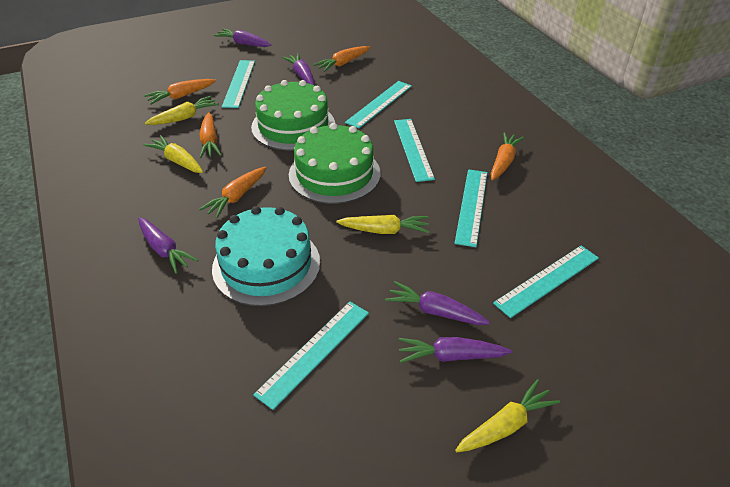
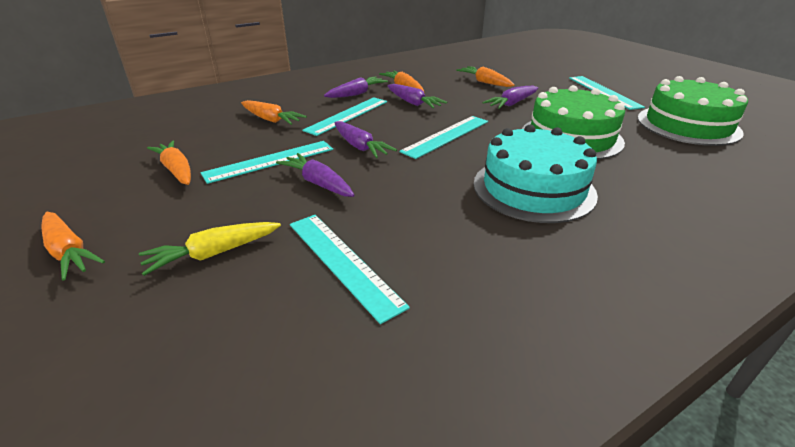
turquoise ruler: [222,60,255,108] [253,302,369,410] [345,81,412,128] [394,119,435,182] [454,169,488,247] [493,245,599,318] = 6 -> [201,141,333,184] [290,215,410,324] [302,97,387,136] [399,116,488,159] [569,76,645,110] = 5
yellow carrot: [144,135,203,173] [145,96,219,125] [336,215,429,234] [455,379,560,452] = 4 -> [139,222,281,276] = 1

